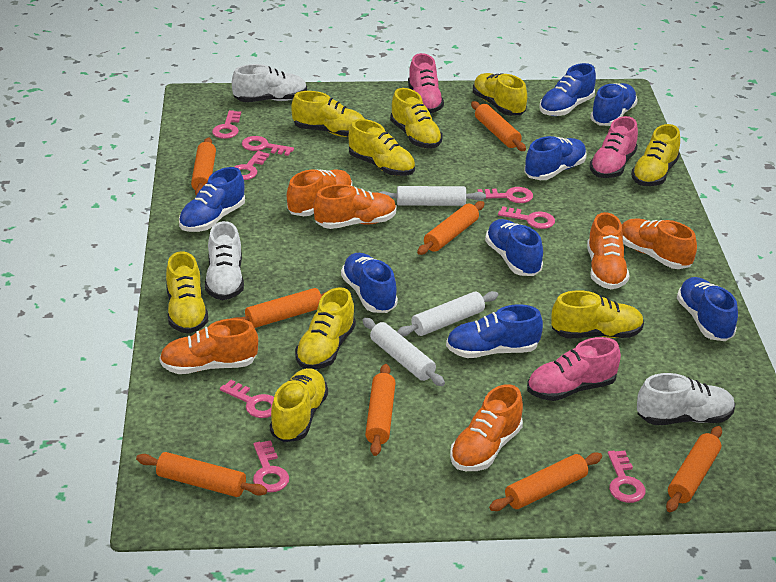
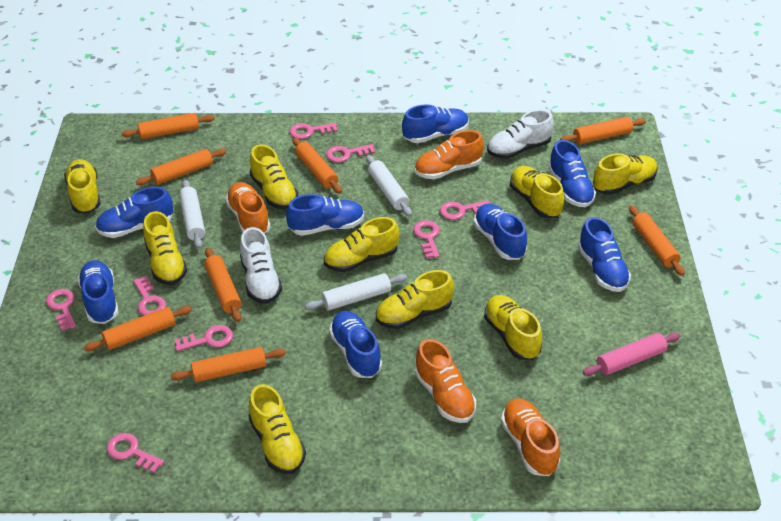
orange shoe: [159,318,258,374] [287,169,352,216] [313,184,397,229] [450,384,523,471] [587,212,629,289] [622,219,697,269] = 6 -> [225,182,270,234] [415,130,484,179] [415,339,476,423] [501,398,560,476] = 4
pink rolling pin: none = 0 -> [583,333,680,376] = 1
pink shoe: [408,53,444,113] [527,337,621,401] [589,116,638,178] = 3 -> none = 0
white shoe: [205,221,244,300] [232,64,307,102] [637,373,735,425] = 3 -> [240,227,282,304] [487,110,554,159] = 2

